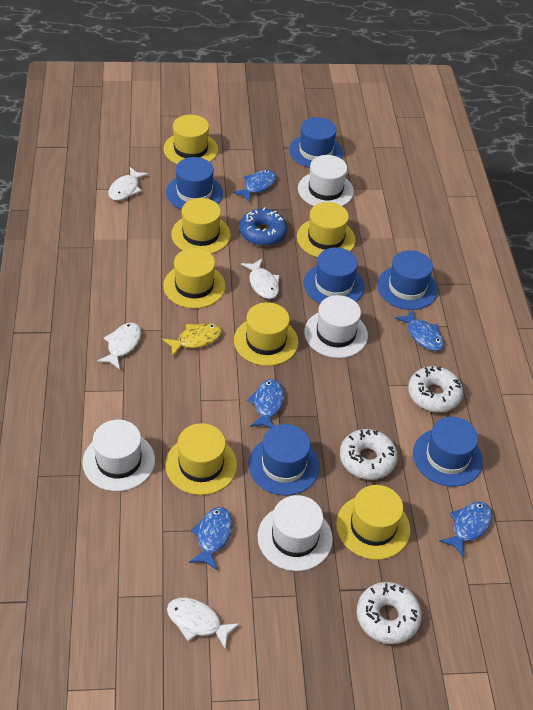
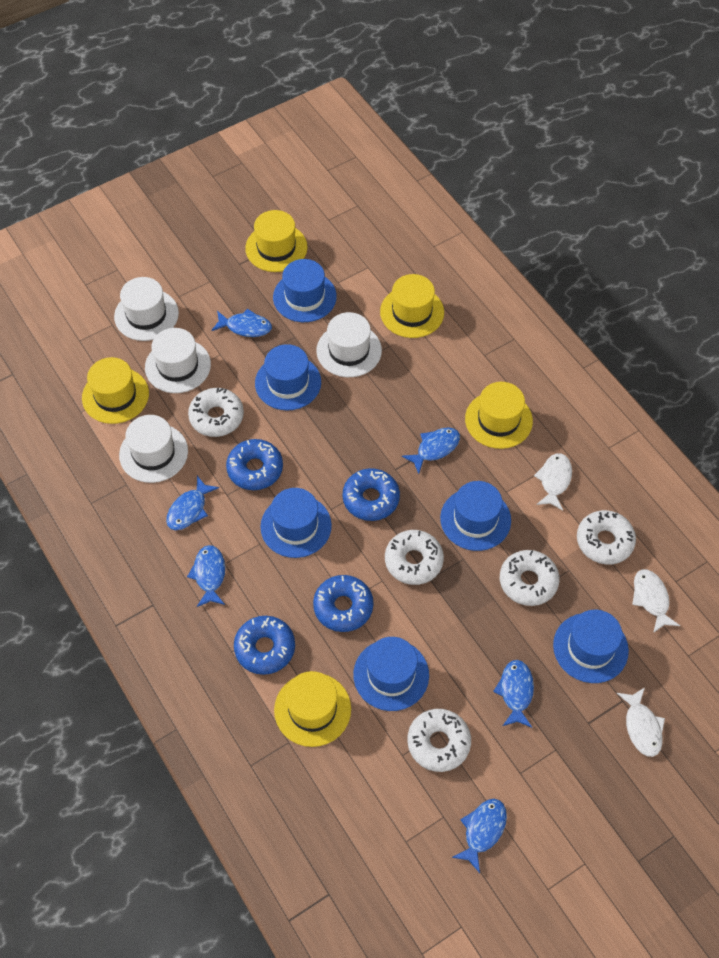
blue donut: [239,207,287,246] = 1 -> [226,439,283,490] [234,616,295,675] [313,575,373,632] [343,468,400,521] = 4
blue fish: [189,507,233,570] [233,170,276,203] [247,379,284,428] [395,309,444,351] [439,502,492,558] = 5 -> [166,476,219,531] [187,545,225,607] [212,309,272,337] [402,427,460,474] [452,799,507,873] [493,660,534,728] = 6
white donut: [340,429,398,480] [357,582,422,644] [408,366,463,412] = 3 -> [188,388,244,437] [385,530,444,585] [407,709,471,772] [500,550,560,606] [577,510,636,565] = 5
white fish: [97,322,141,370] [108,167,149,201] [167,598,240,650] [241,259,280,299] = 4 -> [534,453,572,511] [617,687,665,757] [632,569,680,633] = 3
yellow fish: [162,323,222,357] = 1 -> none = 0
yellow hat: [163,115,218,164] [163,248,226,309] [165,423,237,495] [171,198,231,254] [234,302,298,366] [297,202,356,257] [336,485,410,560] = 7 -> [82,357,149,424] [245,210,307,272] [274,671,351,747] [380,274,444,338] [465,382,533,449] = 5

